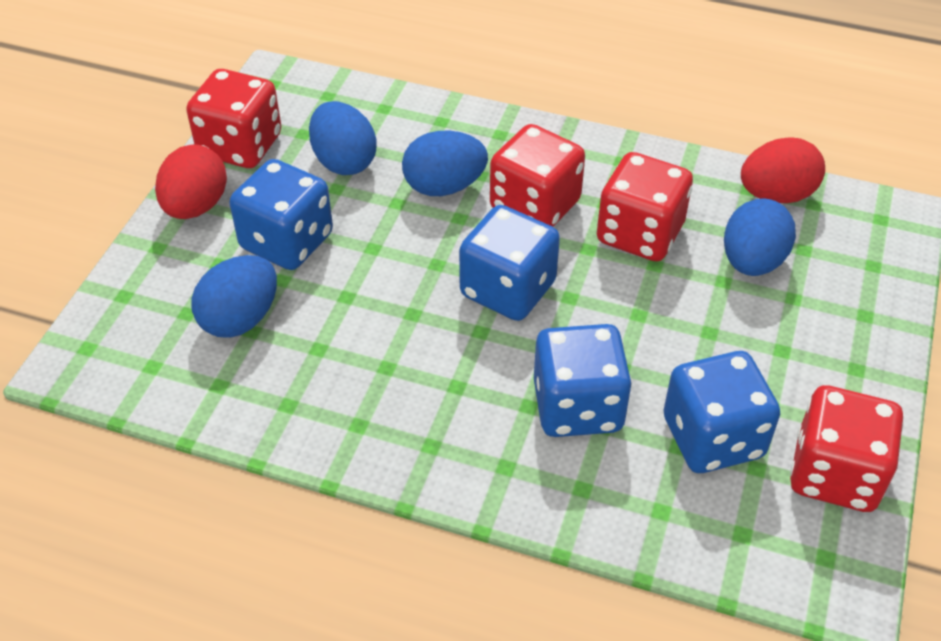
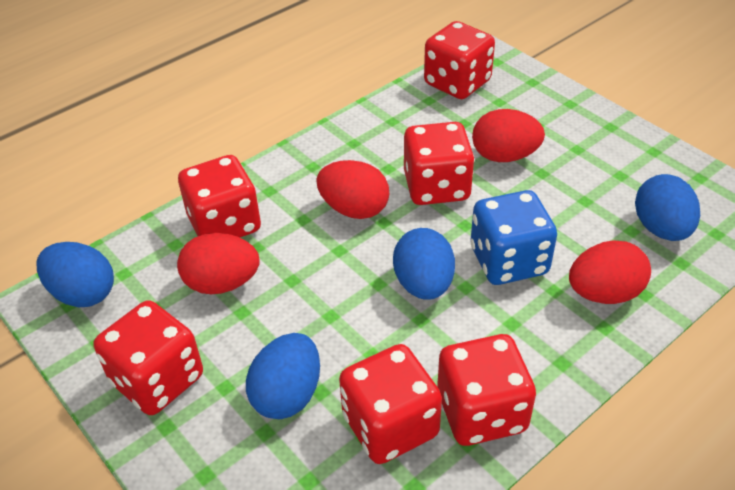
blue dice: [230,159,333,270] [459,205,560,321] [534,324,632,437] [664,351,780,473] = 4 -> [470,190,557,285] = 1
red dice: [186,69,281,168] [490,124,585,227] [597,152,693,261] [790,385,903,512] = 4 -> [94,300,203,415] [178,155,261,238] [339,344,442,464] [404,122,475,205] [424,21,495,99] [437,334,536,446] = 6
red egg: [155,144,227,219] [741,137,825,203] = 2 -> [177,233,260,294] [316,160,389,219] [472,109,545,162] [569,240,651,304] = 4

